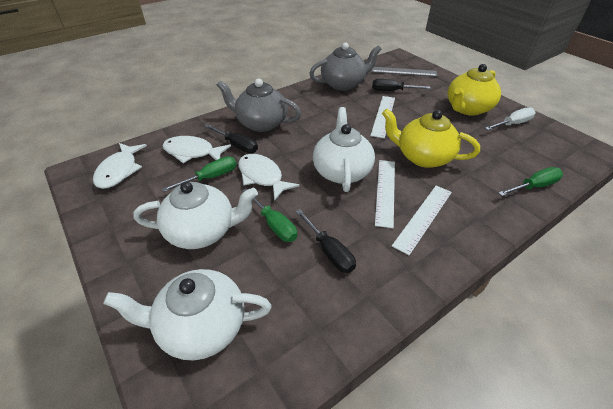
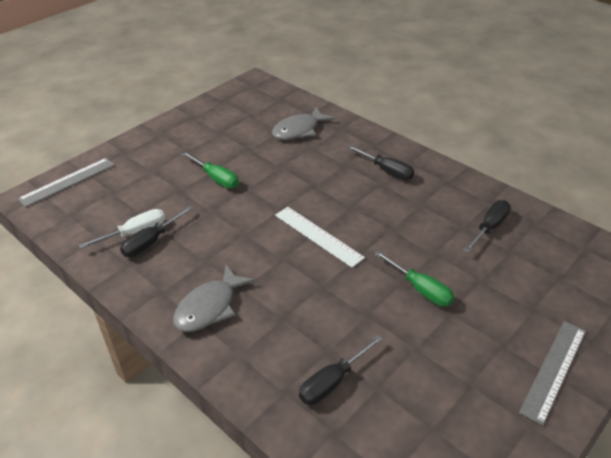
black screwdriver: [204,124,258,153] [296,209,356,273] [372,79,431,91] = 3 -> [120,206,193,257] [299,335,383,405] [347,145,414,180] [463,200,511,253] = 4
green screwdriver: [162,156,236,192] [242,188,297,242] [498,167,563,196] = 3 -> [182,152,239,189] [374,250,454,306] = 2
grey fish: none = 0 -> [173,265,255,332] [272,107,335,140] = 2
grey ruler: [371,67,438,77] = 1 -> [18,158,115,207] [519,321,586,425] = 2
grey teapot: [217,78,301,132] [309,42,382,91] = 2 -> none = 0
white fish: [93,143,147,189] [162,136,231,163] [238,154,300,201] = 3 -> none = 0
white ruler: [370,96,395,138] [375,160,395,228] [392,186,452,255] = 3 -> [275,207,365,268] = 1
white teapot: [103,269,272,360] [133,182,258,249] [313,107,375,192] = 3 -> none = 0
yellow teapot: [382,108,480,168] [448,64,501,116] = 2 -> none = 0

